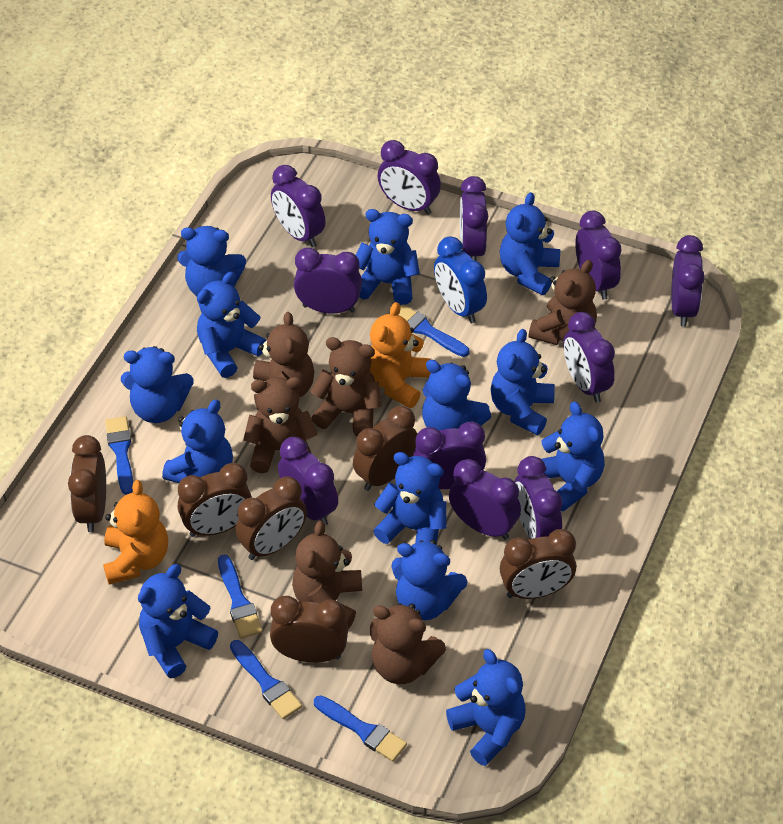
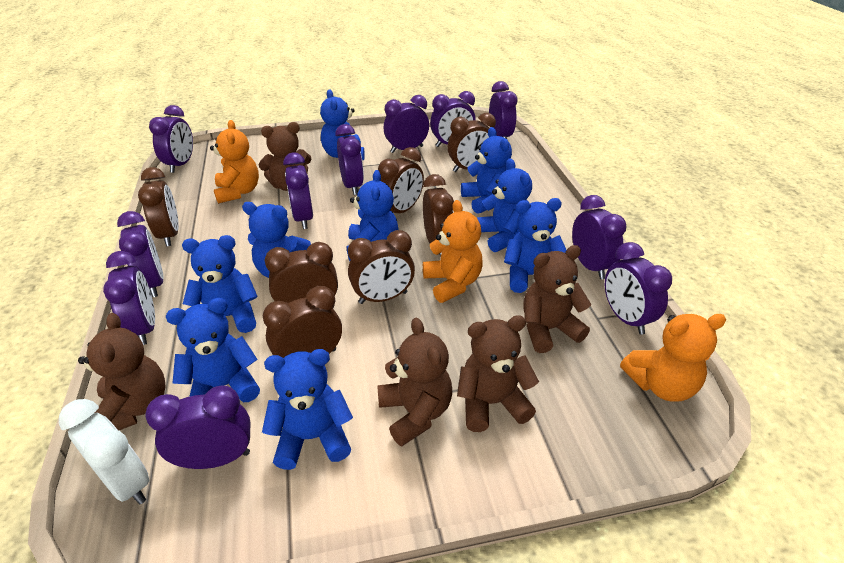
blue brush: [105,416,133,495] [218,555,263,639] [230,640,302,719] [314,695,407,762] [399,304,469,357] = 5 -> none = 0
blue clock: [434,236,487,323] = 1 -> none = 0
blue teddy bear: [121,346,193,423] [138,564,218,678] [162,399,233,483] [177,226,246,296] [197,272,266,378] [356,209,420,305] [373,452,446,544] [391,540,468,620] [422,360,492,431] [446,649,526,766] [490,329,555,435] [500,192,560,295] [541,401,605,511] = 13 -> [166,298,260,402] [182,235,258,333] [242,202,311,278] [262,349,353,470] [320,89,365,160] [347,170,398,261] [461,127,512,214] [477,158,532,252] [504,198,566,293] = 9
brown clock: [68,435,106,532] [178,463,252,537] [236,476,307,560] [270,596,348,663] [353,406,417,491] [500,529,576,599] = 6 -> [138,167,179,247] [263,286,342,358] [265,242,338,303] [348,230,415,304] [378,147,424,213] [423,174,454,255] [448,113,496,172] = 7
brown teddy bear: [243,377,318,473] [253,312,314,410] [292,521,362,629] [310,337,381,436] [370,603,446,684] [528,260,597,345] = 6 -> [78,313,166,430] [259,122,312,191] [377,318,452,446] [457,315,539,432] [524,245,591,353] = 5
orange teddy bear: [103,480,168,584] [369,302,431,408] = 2 -> [210,120,259,204] [423,200,483,303] [620,314,726,402] = 3
white clock: none = 0 -> [59,399,149,504] = 1

